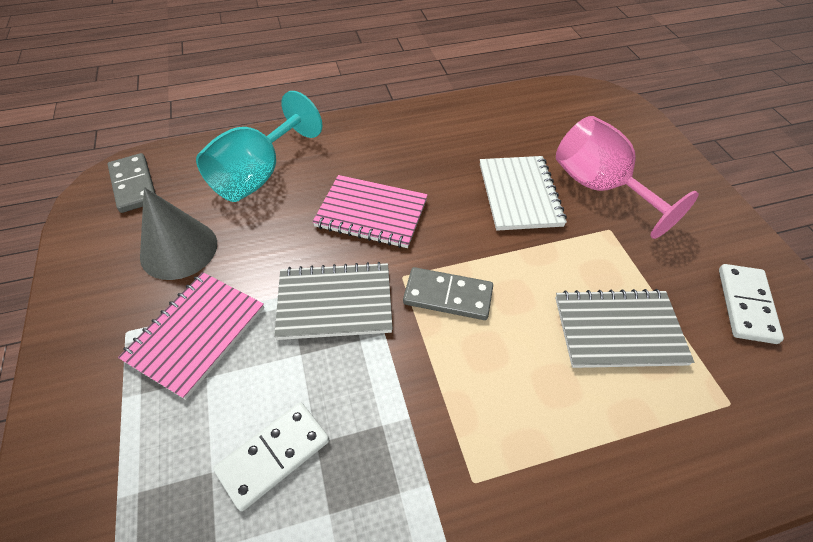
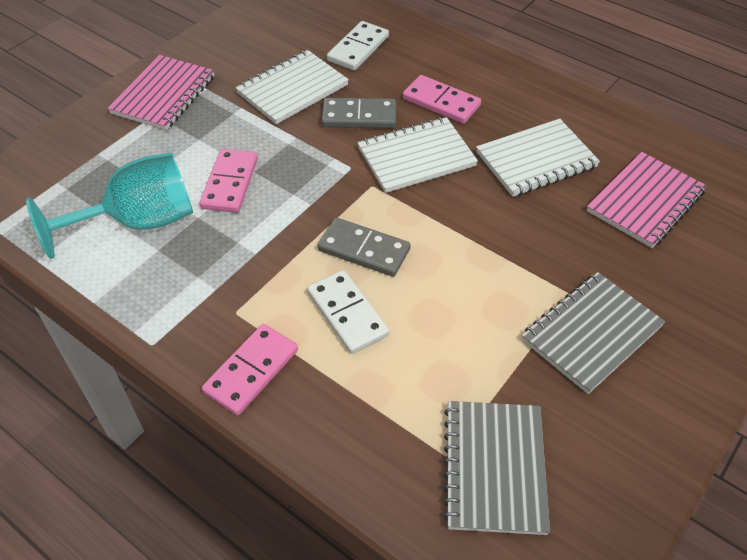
grey cone: [140,187,217,280] = 1 -> none = 0
pink domino: none = 0 -> [200,149,258,213] [202,324,298,416] [403,75,481,124] = 3
pink goblet: [556,116,699,239] = 1 -> none = 0
white notebook: [480,156,567,231] = 1 -> [235,50,349,124] [357,117,478,193] [476,119,600,197] = 3

